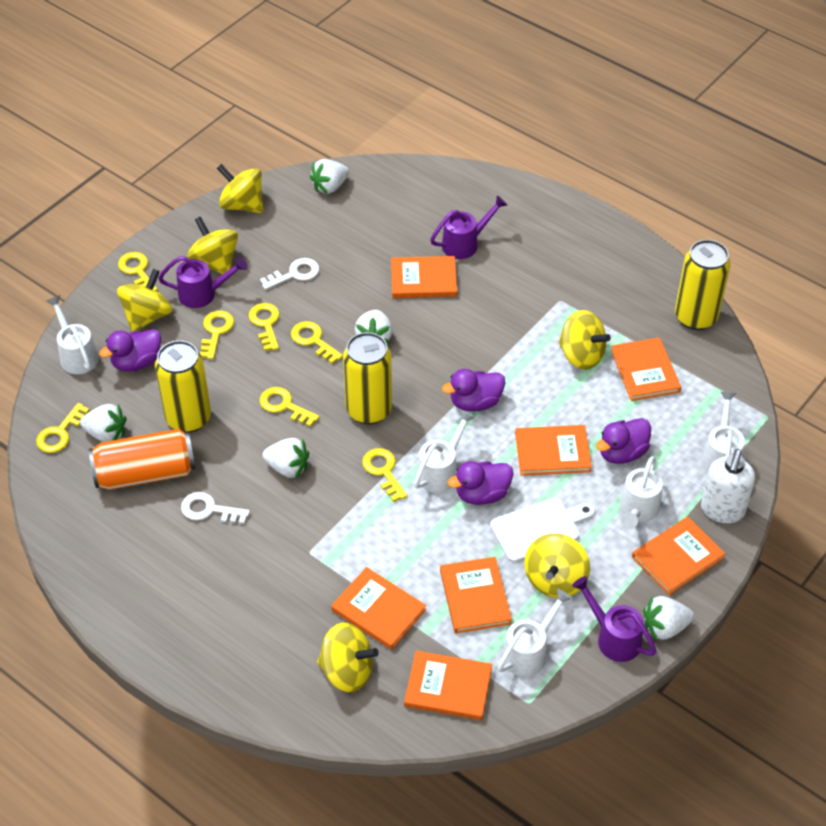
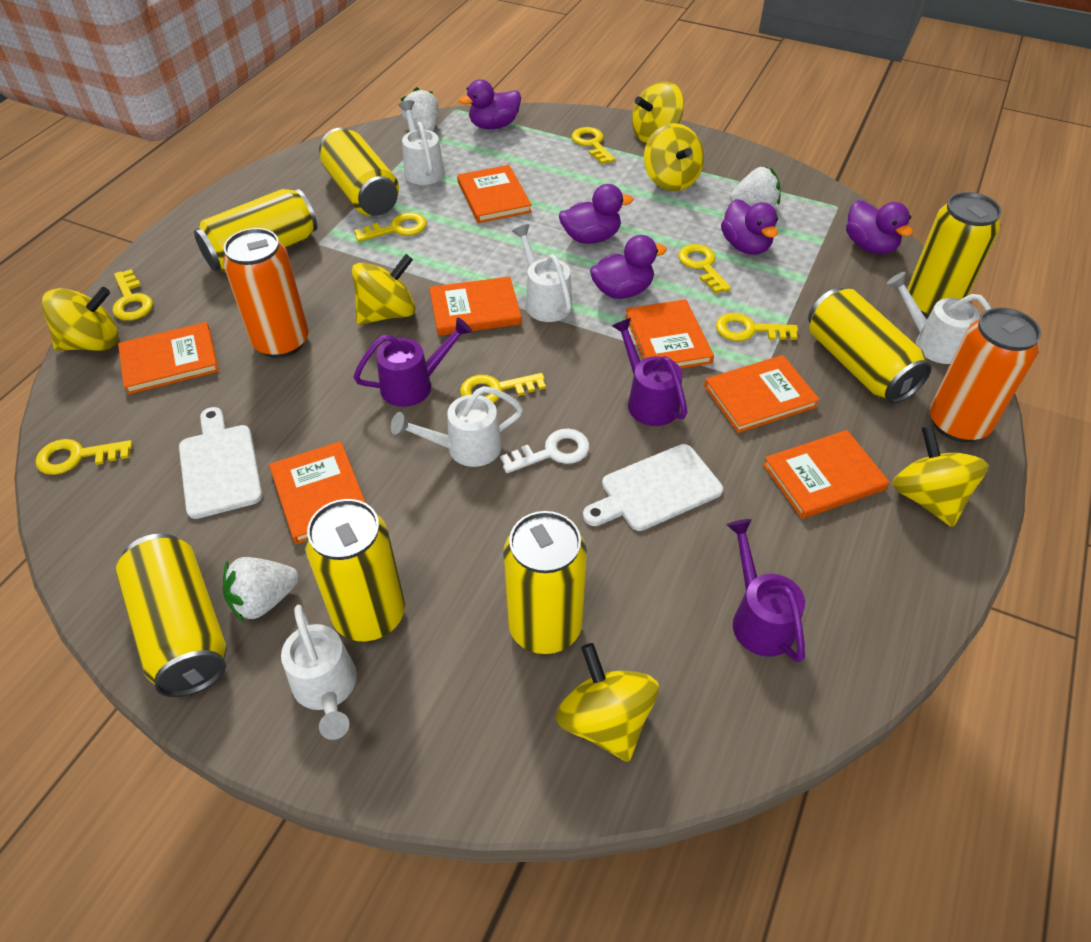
orange can: [89,429,196,490] = 1 -> [223,228,309,358] [930,308,1041,442] = 2
purple duck: [99,329,161,372] [442,369,505,412] [448,461,513,505] [596,418,651,464] = 4 -> [459,79,521,130] [559,184,633,244] [590,235,667,299] [721,199,778,255] [846,200,913,254] = 5
white cutting board: [490,498,595,562] = 1 -> [179,407,262,519] [583,444,723,531] = 2
white key: [181,492,250,524] [260,258,319,290] = 2 -> [500,428,590,473] = 1
white soap dispenser: [701,449,755,523] = 1 -> none = 0
white strawberry: [80,404,127,442] [262,438,309,479] [310,159,349,194] [355,310,392,343] [643,596,694,641] = 5 -> [223,557,299,622] [401,87,439,132] [730,166,781,207] = 3
yellow can: [155,340,211,433] [343,332,392,424] [675,240,731,330] = 3 -> [116,534,227,697] [194,188,317,272] [305,499,405,641] [319,128,399,216] [503,511,587,654] [808,288,931,404] [907,192,1002,318] = 7

